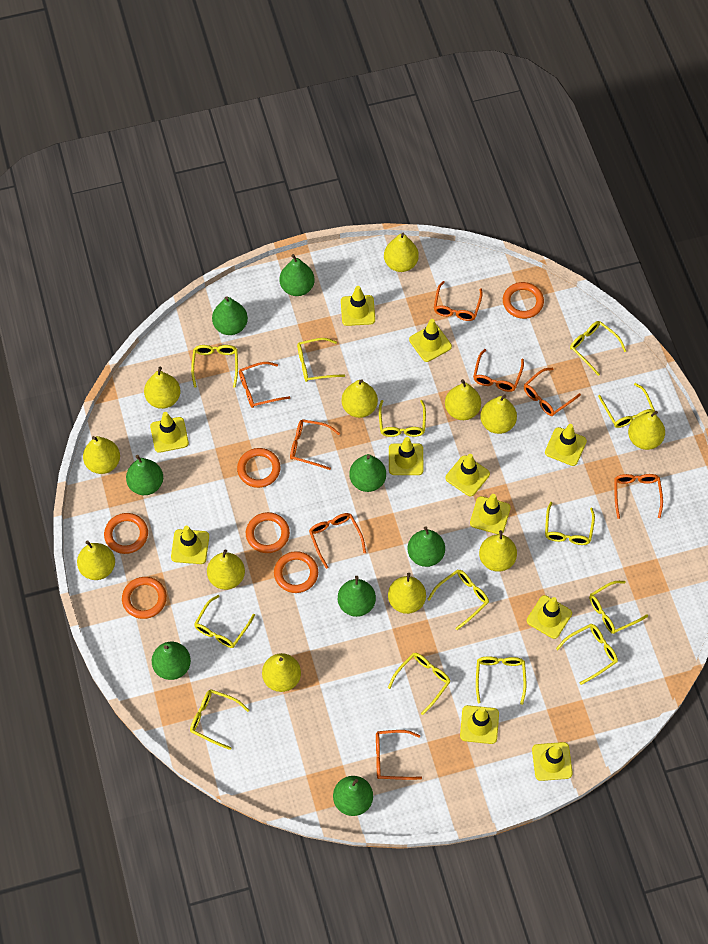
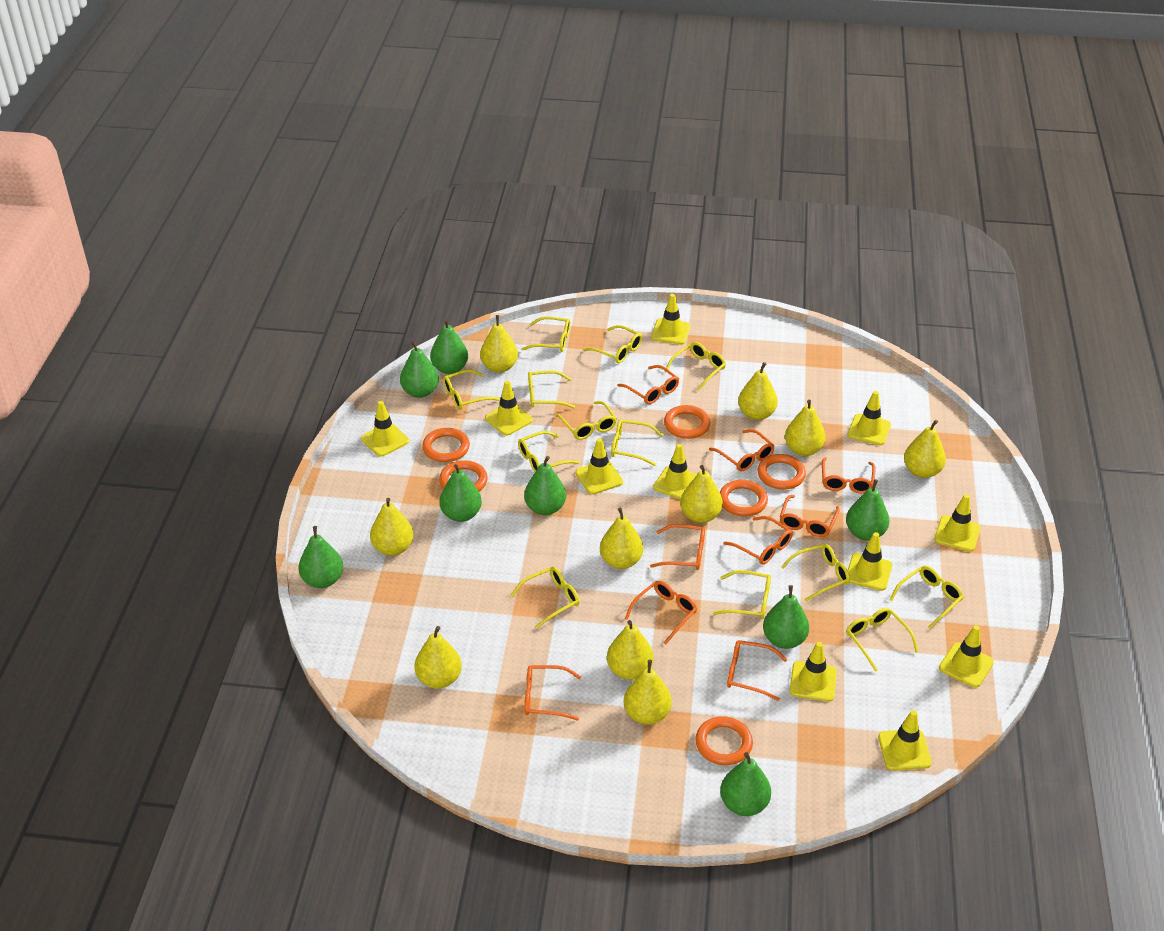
orange glasses: [239,362,291,408] [290,419,340,470] [309,513,366,569] [376,730,422,780] [434,281,483,321] [473,349,524,392] [524,368,581,416] [614,474,663,519] = 8 -> [525,665,581,721] [617,365,679,404] [625,581,697,645] [650,524,705,570] [709,429,775,471] [723,516,793,564] [727,640,788,701] [780,495,840,537] [822,457,875,494] = 9
yellow pear: [77,540,115,580] [83,436,120,474] [144,366,180,409] [207,549,245,590] [262,653,301,692] [341,379,378,418] [384,233,419,272] [388,573,426,614] [445,379,481,420] [479,530,517,572] [480,395,517,434] [628,411,665,450] = 12 -> [370,498,414,556] [415,626,462,689] [480,315,518,373] [600,508,643,569] [607,620,653,680] [624,660,672,725] [680,465,723,523] [738,362,778,420] [785,400,826,456] [904,420,946,478] = 10

